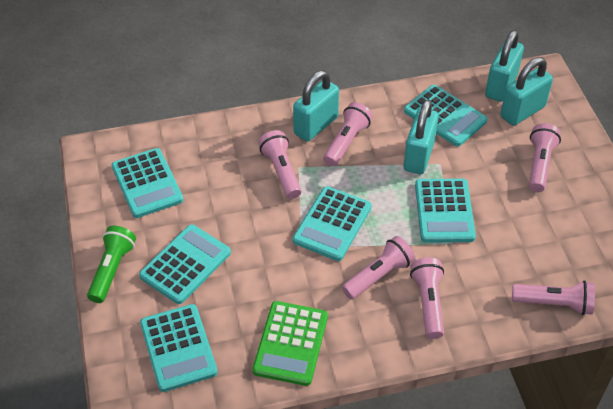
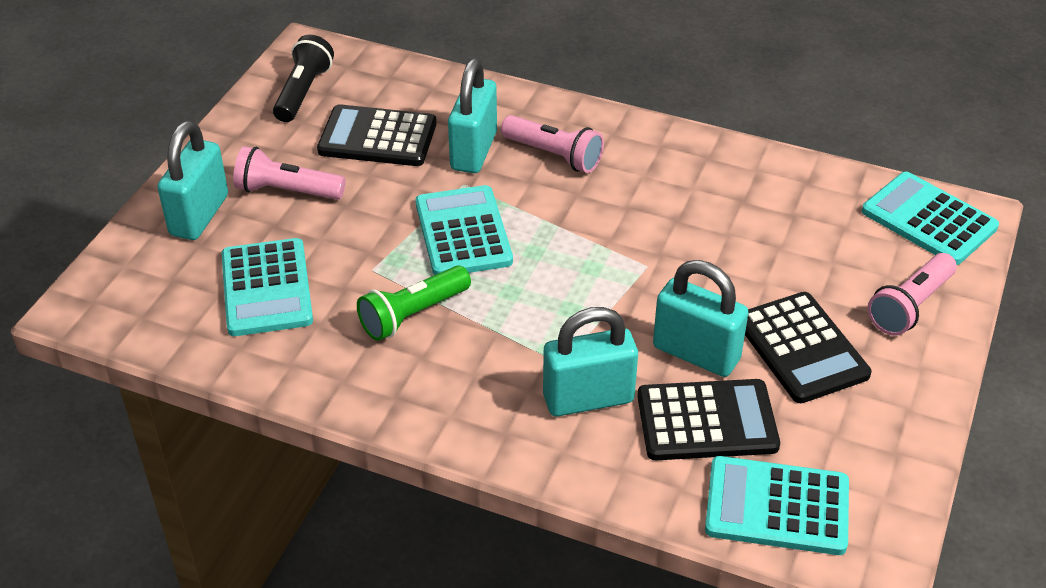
black calculator: none = 0 -> [317,104,437,166] [637,379,780,460] [745,292,872,403] = 3
black flashlight: none = 0 -> [273,35,334,122] = 1
green calculator: [253,301,328,386] = 1 -> none = 0
pink flashlight: [258,130,301,199] [323,102,373,166] [342,236,415,299] [410,257,444,339] [512,280,595,315] [529,123,561,192] = 6 -> [233,146,345,200] [501,115,604,173] [867,253,957,336] = 3
turquoise calculator: [112,148,183,218] [139,224,231,304] [140,304,218,392] [293,186,372,261] [404,85,488,147] [415,179,476,243] = 6 -> [222,238,313,336] [415,185,513,275] [705,456,849,555] [862,172,999,265] = 4

